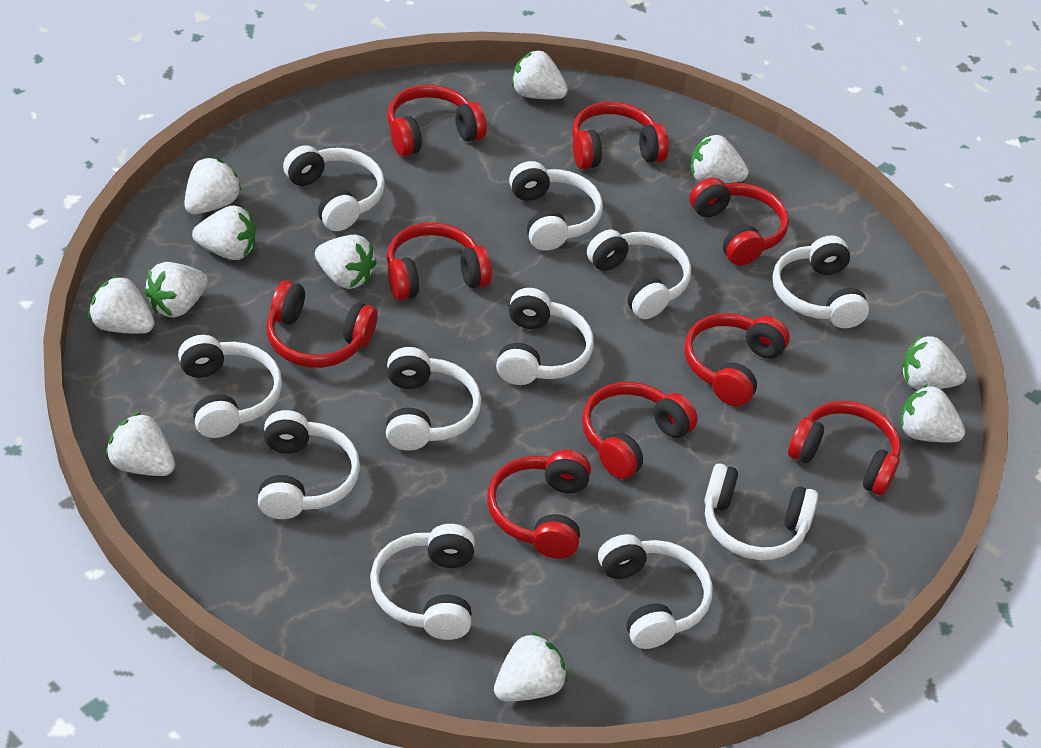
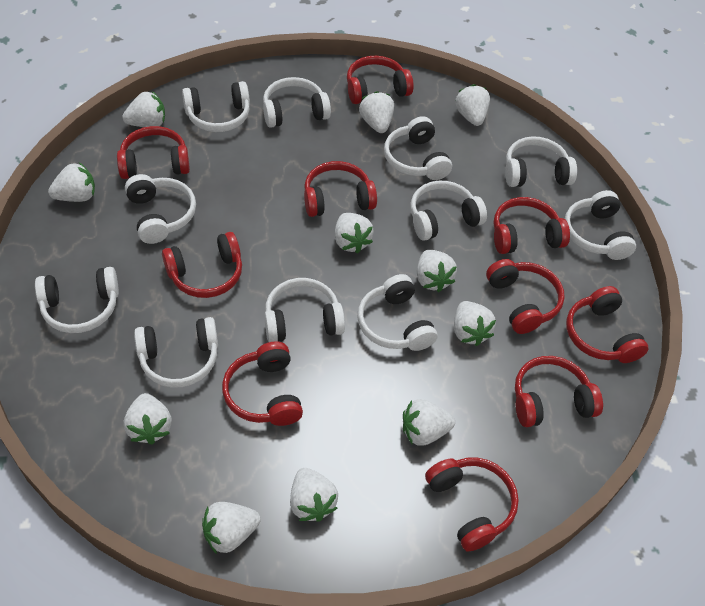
red headphones: [267,280,378,368] [387,222,492,300] [388,85,487,156] [487,450,591,559] [572,102,669,169] [582,382,698,479] [684,313,790,406] [690,178,789,266] [788,401,901,496] = 9 -> [117,126,190,179] [162,232,242,298] [222,341,303,426] [304,161,377,217] [347,56,414,104] [425,458,519,552] [486,259,565,334] [493,197,570,254] [515,356,603,427] [566,286,649,363] = 10

